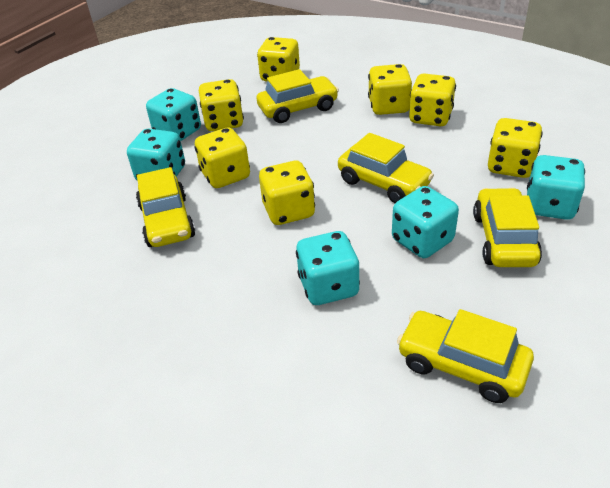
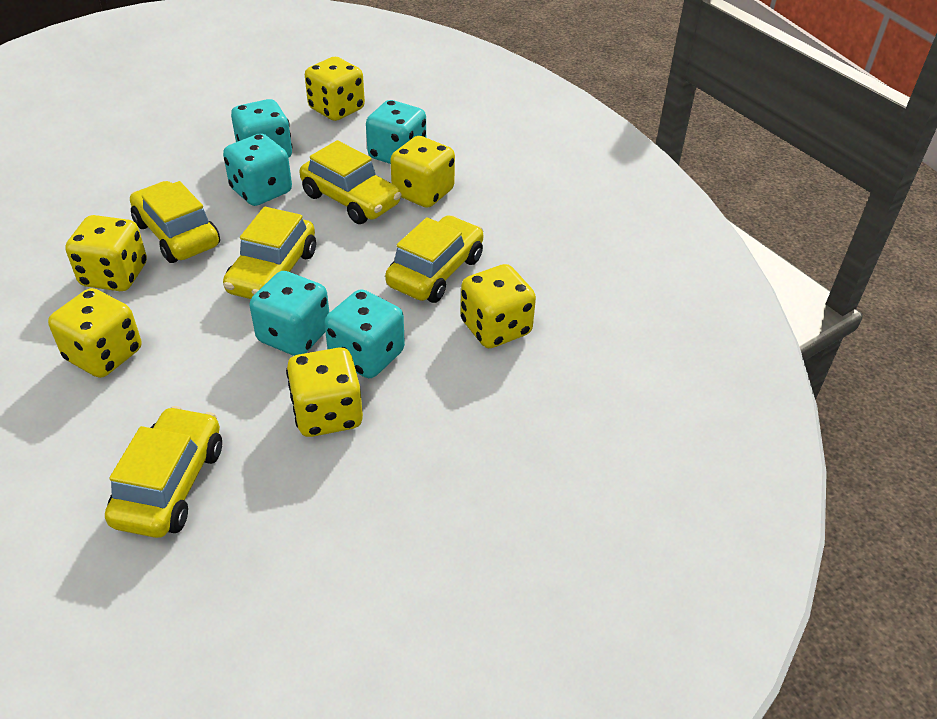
yellow dice: [195,128,250,188] [199,79,244,131] [257,37,300,82] [259,161,315,225] [368,64,412,115] [409,74,456,126] [488,118,543,178] = 7 -> [48,288,141,378] [65,215,147,291] [286,348,363,437] [305,57,365,121] [390,136,455,208] [461,264,536,348] = 6

